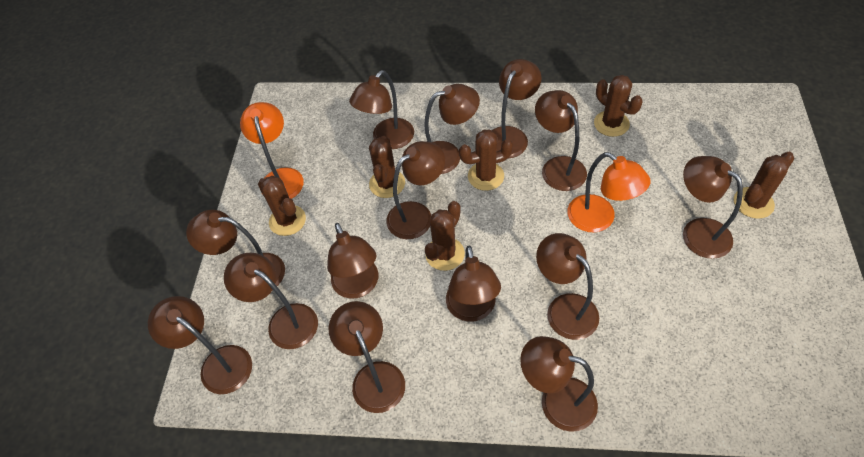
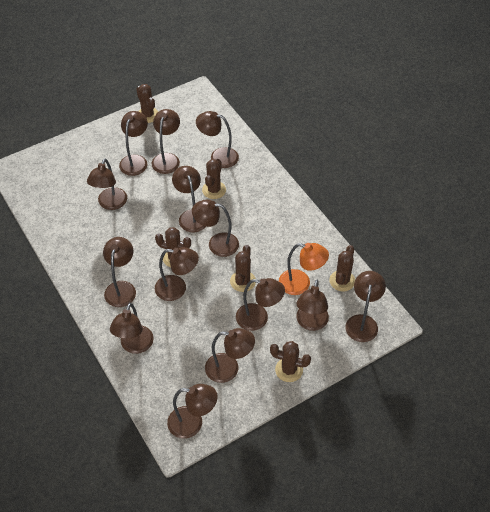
orange lamp: [240,102,304,199] [567,152,651,232] = 2 -> [279,243,329,295] = 1

